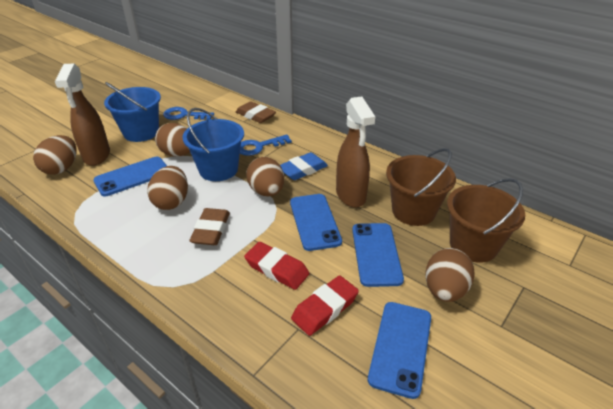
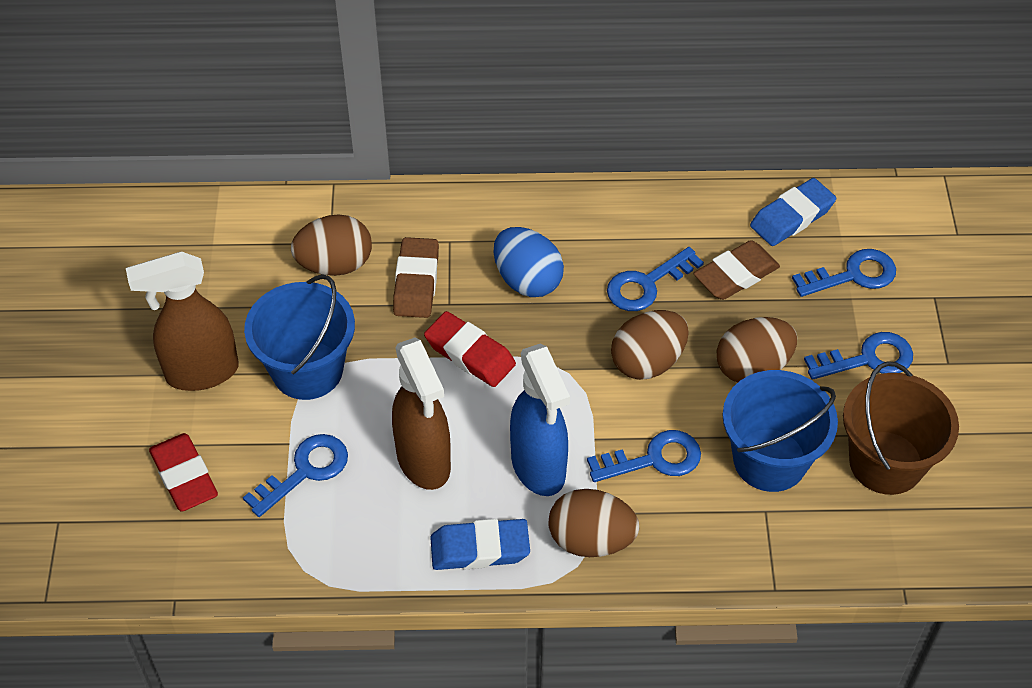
blue egg: none = 0 -> [494,227,564,297] = 1
blue eraser: [280,152,328,180] = 1 -> [430,519,530,570] [750,178,836,246] = 2
blue key: [163,107,214,120] [240,134,292,156] = 2 -> [243,434,348,517] [587,430,701,482] [607,247,704,311] [792,249,896,297] [804,332,913,380] = 5
blue phone: [93,157,167,196] [290,194,342,251] [352,223,404,287] [368,302,431,399] = 4 -> none = 0
blue spray bottle: none = 0 -> [510,344,570,496] = 1
brown bucket: [386,148,456,226] [447,178,525,263] = 2 -> [843,361,959,495] = 1
brown egg: [33,135,77,175] [147,166,188,210] [155,123,190,157] [246,157,284,197] [426,248,475,302] = 5 -> [291,214,372,276] [549,489,639,557] [611,310,689,380] [717,317,797,383] = 4

